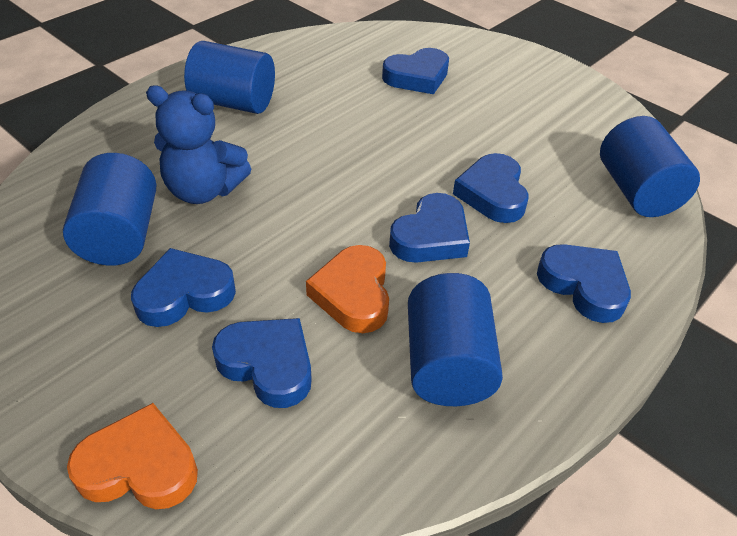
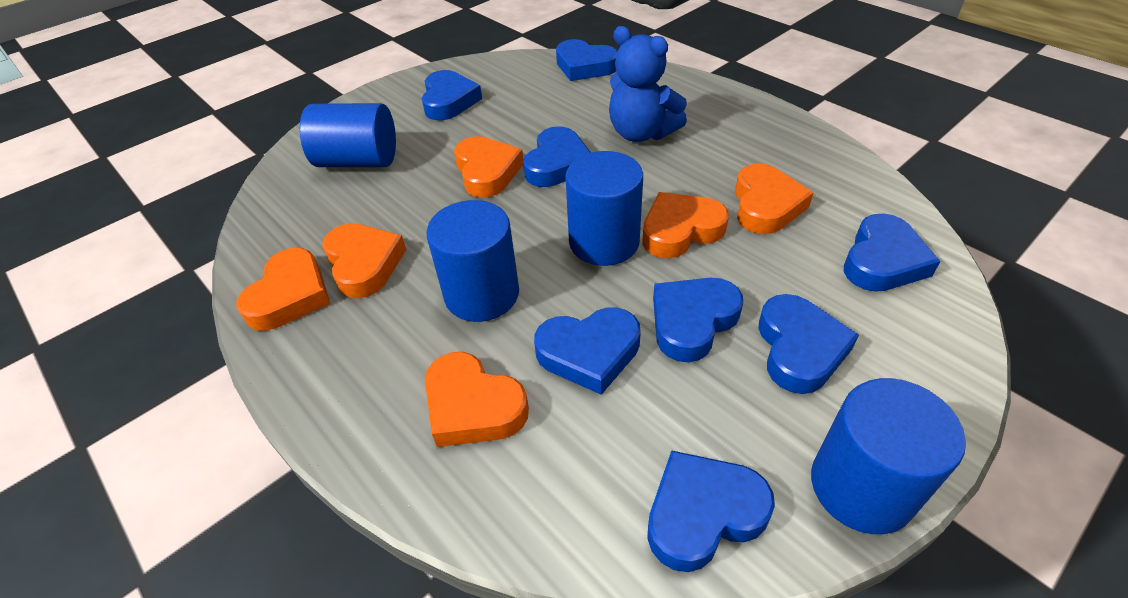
blue heart: [131,248,236,327] [212,318,312,408] [382,48,449,94] [389,193,470,263] [453,153,529,223] [537,244,631,323] = 6 -> [421,70,482,120] [523,126,591,187] [534,308,641,395] [556,39,617,81] [647,450,775,572] [653,278,743,362] [758,294,859,394] [844,214,941,292] = 8
orange heart: [67,403,198,509] [306,245,389,333] = 2 -> [236,248,330,331] [323,223,406,298] [425,352,529,447] [454,136,523,198] [642,192,729,258] [735,164,814,234] = 6

